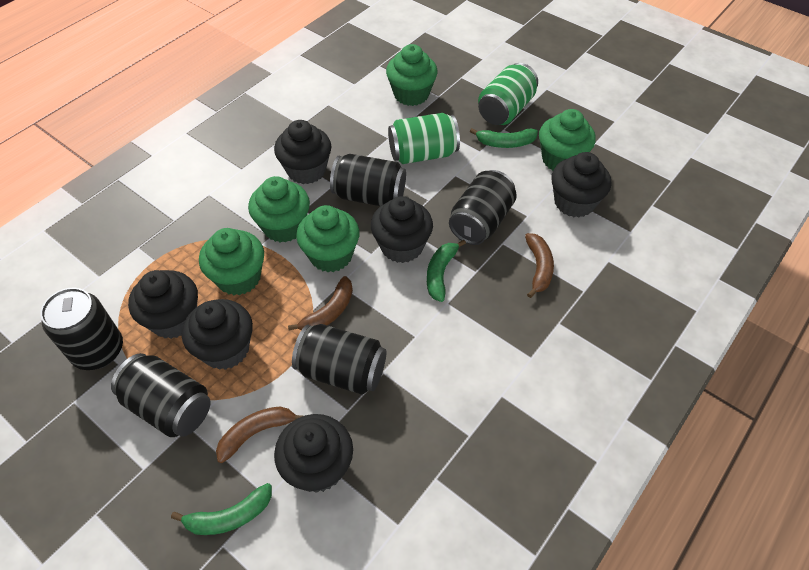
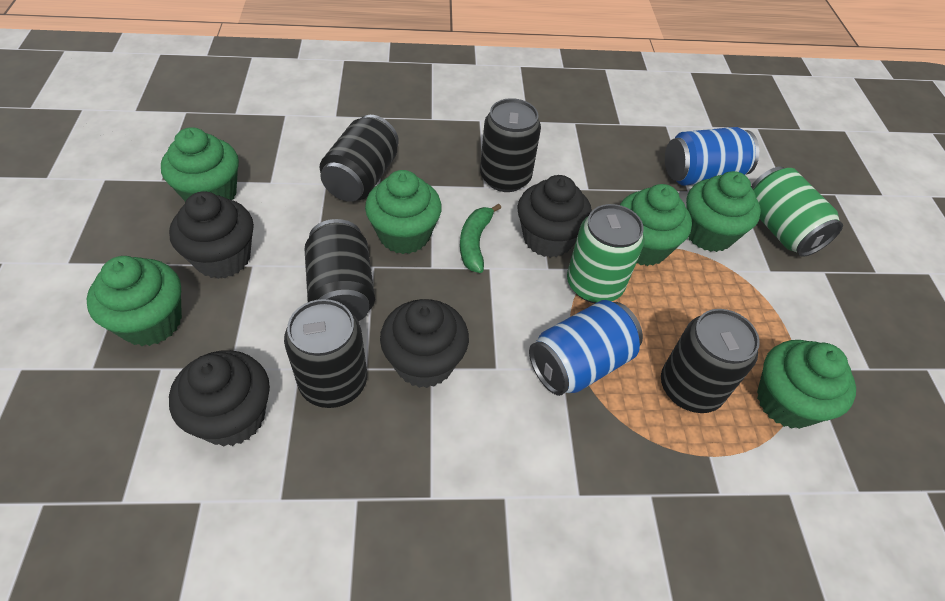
black cupcake: [128,270,198,339] [182,299,253,370] [274,120,331,184] [274,414,353,493] [371,196,433,263] [551,152,611,217] = 6 -> [169,191,254,279] [169,350,270,446] [380,299,469,388] [517,175,592,258] = 4
blue can: none = 0 -> [529,300,643,396] [665,127,759,186] = 2
brown banana: [216,406,302,463] [288,276,353,331] [525,233,554,298] = 3 -> none = 0
green banana: [171,483,272,535] [427,240,466,302] [470,128,538,148] = 3 -> [460,204,501,273] = 1
green cupcake: [199,228,264,295] [248,176,310,242] [296,205,360,272] [386,44,438,106] [539,109,596,171] = 5 -> [87,256,182,346] [161,127,239,202] [365,170,442,254] [620,184,692,266] [686,171,761,252] [757,340,856,429] = 6

